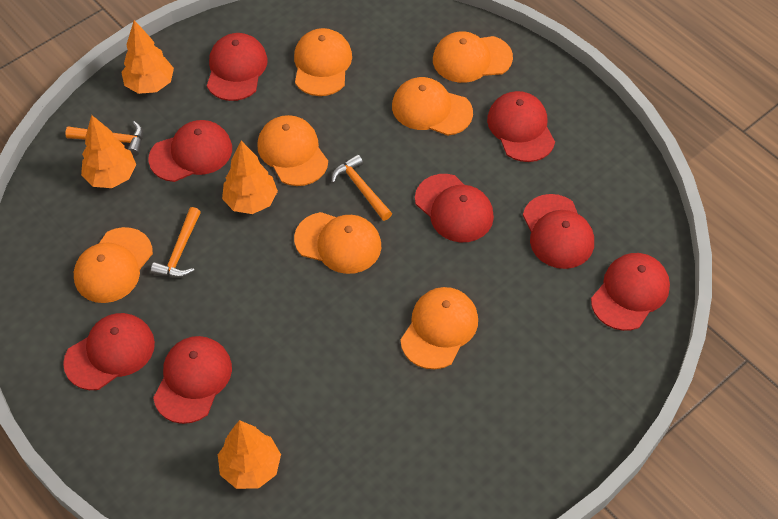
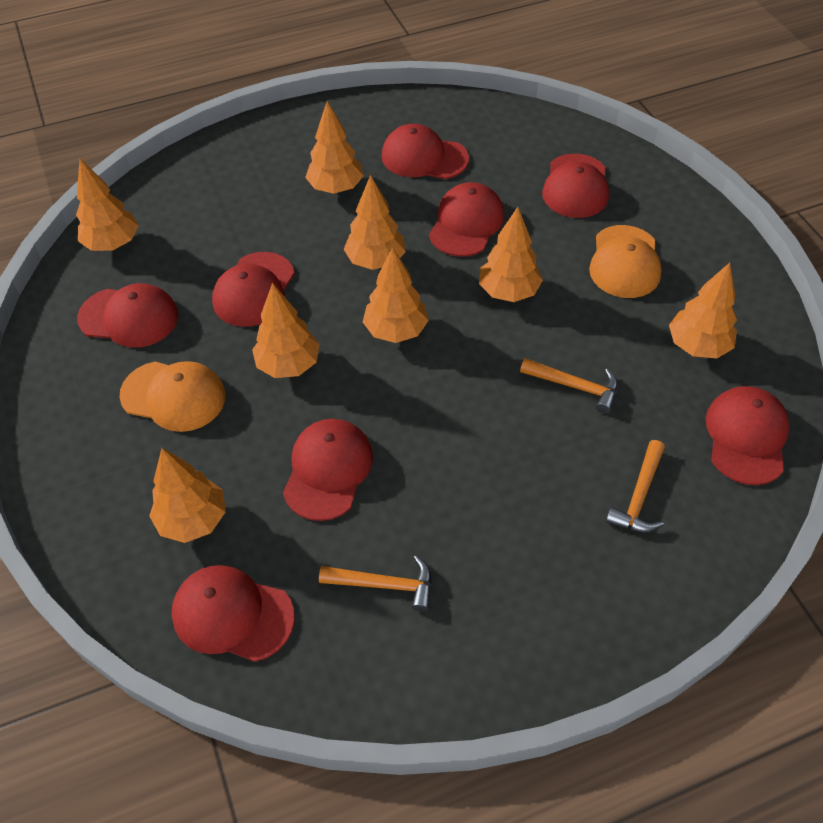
orange cap: [74,227,153,303] [257,115,328,186] [294,28,352,96] [294,212,381,274] [392,77,473,136] [400,287,478,369] [433,31,513,83] = 7 -> [119,361,225,432] [589,225,662,298] = 2
orange tree: [81,115,136,188] [121,20,174,94] [218,420,281,489] [222,141,278,214] = 4 -> [76,158,139,251] [149,448,226,543] [252,283,320,378] [305,101,364,194] [344,175,406,270] [363,247,429,343] [479,207,543,302] [669,263,737,358] = 8

